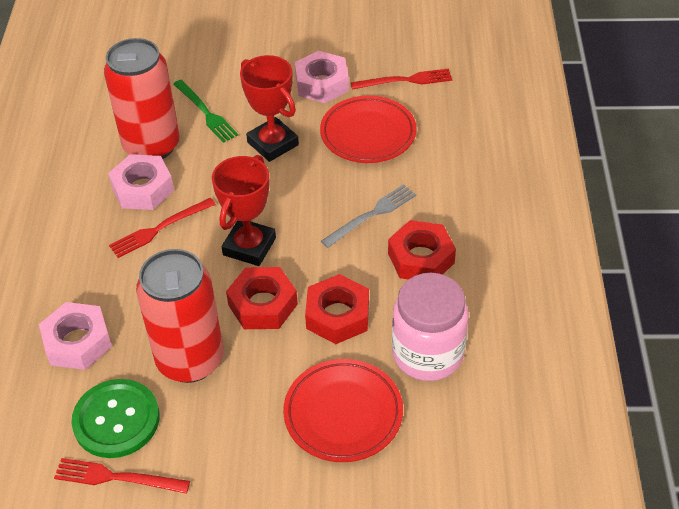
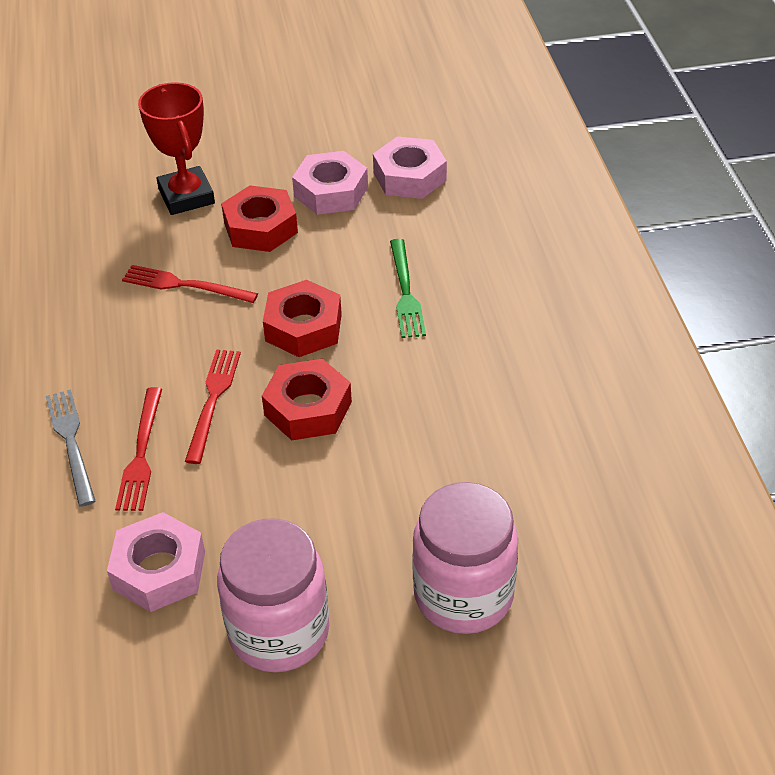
green button: [71,379,160,458] = 1 -> none = 0
pink jar: [392,273,468,381] = 1 -> [217,518,329,672] [412,482,518,634] = 2
red can: [104,38,180,159] [136,249,224,383] = 2 -> none = 0
red plate: [283,359,403,462] [320,96,417,163] = 2 -> none = 0
red trophy: [212,155,276,266] [240,55,299,162] = 2 -> [138,82,215,215] = 1

